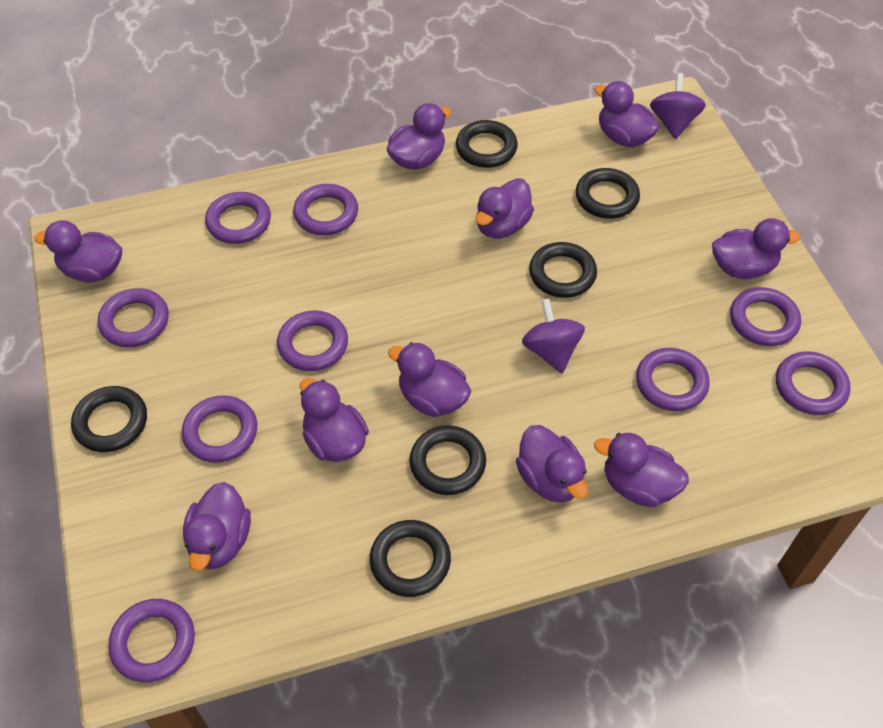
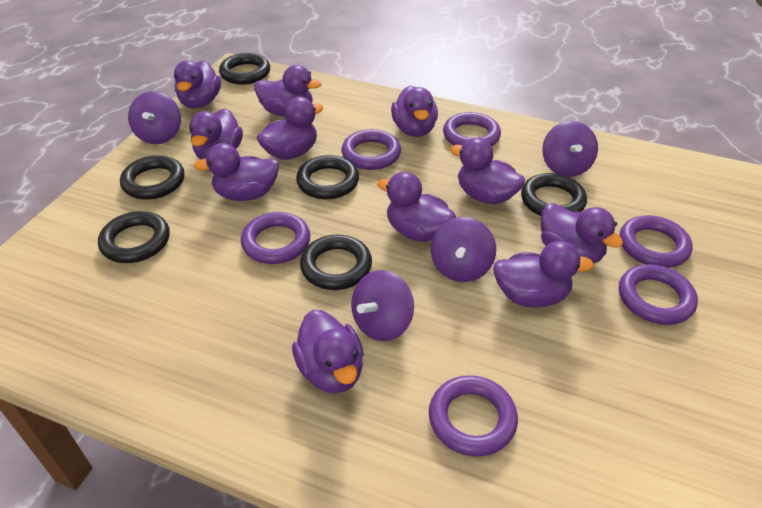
purple duck: [34,220,122,282] [183,482,251,571] [300,378,369,462] [387,103,451,170] [388,342,471,417] [475,178,534,238] [516,425,588,503] [594,81,660,147] [594,433,689,507] [712,218,800,279] = 10 -> [174,60,221,108] [189,108,243,159] [194,143,279,201] [254,65,321,117] [257,97,323,160] [292,310,364,393] [377,172,456,242] [391,85,438,137] [450,138,525,204] [493,241,594,308] [541,203,623,263] = 11
purple ring: [98,288,169,347] [108,599,195,683] [182,395,257,463] [205,192,271,244] [277,311,348,371] [293,184,358,235] [636,348,710,411] [730,287,801,346] [776,351,851,415] = 9 -> [241,212,310,264] [341,129,401,170] [429,375,518,457] [443,112,501,146] [619,264,698,325] [620,215,692,268] = 6
purple spinning top: [522,299,585,373] [650,73,706,139] = 2 -> [128,91,181,144] [351,270,414,341] [431,217,496,282] [542,121,598,177] = 4

